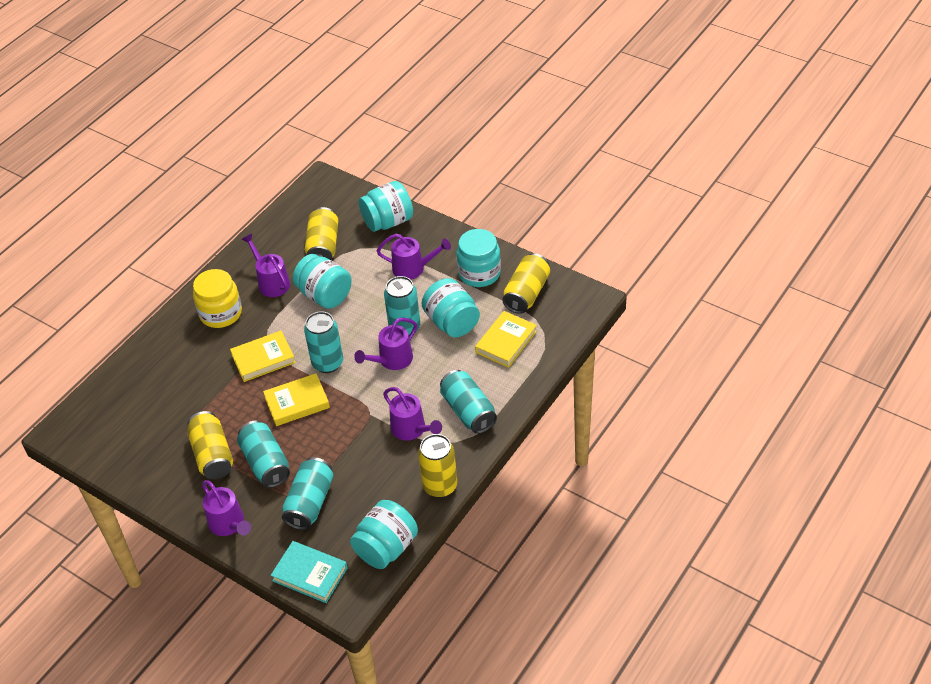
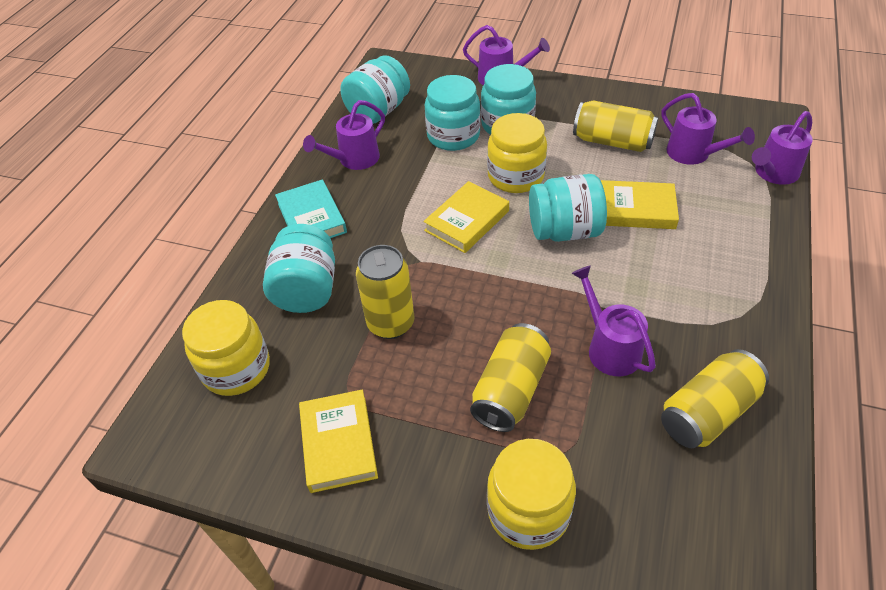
turquoise can: [237,421,290,488] [282,457,334,530] [304,312,343,373] [384,276,420,335] [440,370,497,434] = 5 -> none = 0
yellow jar: [193,269,242,328] = 1 -> [182,300,270,396] [487,113,547,193] [487,439,576,550] = 3

